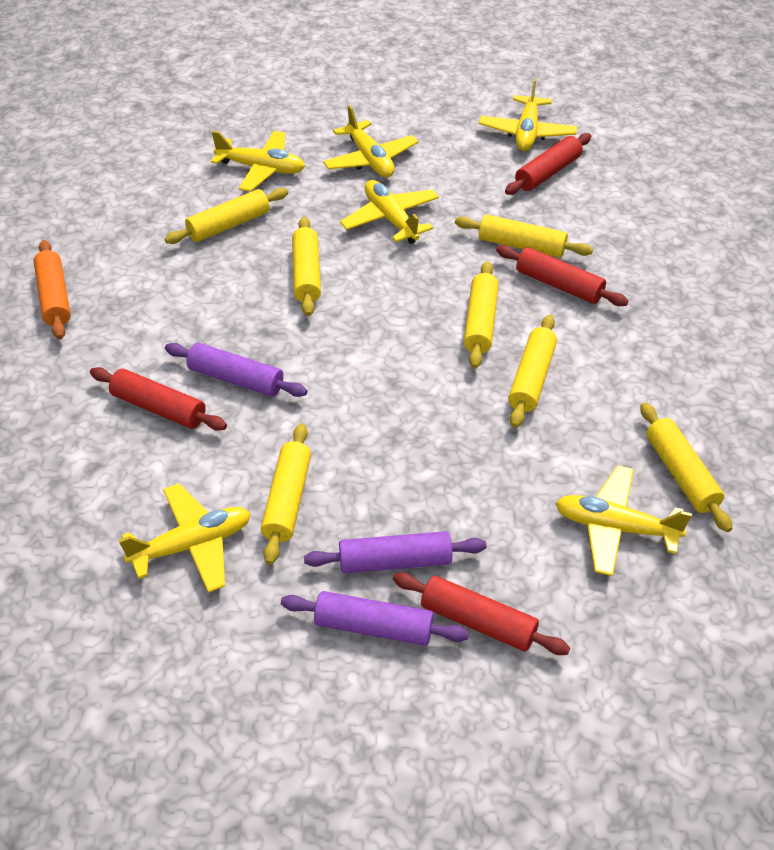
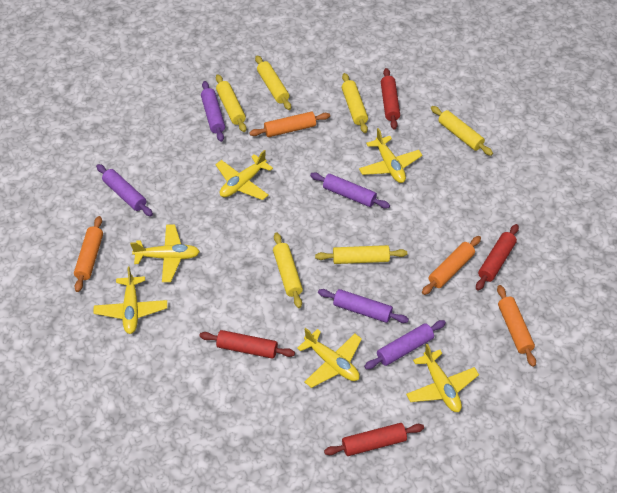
orange rolling pin: [34,240,71,339] = 1 -> [74,216,103,292] [249,111,330,137] [422,236,481,295] [497,285,536,367] = 4
purple rolling pin: [165,343,307,397] [281,591,469,646] [304,531,486,573] = 3 -> [96,164,153,216] [201,81,225,142] [310,172,390,209] [318,289,409,323] [364,320,446,369] = 5
yellow rolling pin: [165,188,288,244] [261,424,311,565] [292,217,321,316] [455,214,593,258] [464,261,499,368] [508,315,557,428] [640,403,732,532] = 7 -> [216,74,246,132] [255,55,291,110] [273,233,303,308] [315,245,407,264] [342,73,368,133] [431,106,493,156] = 6

